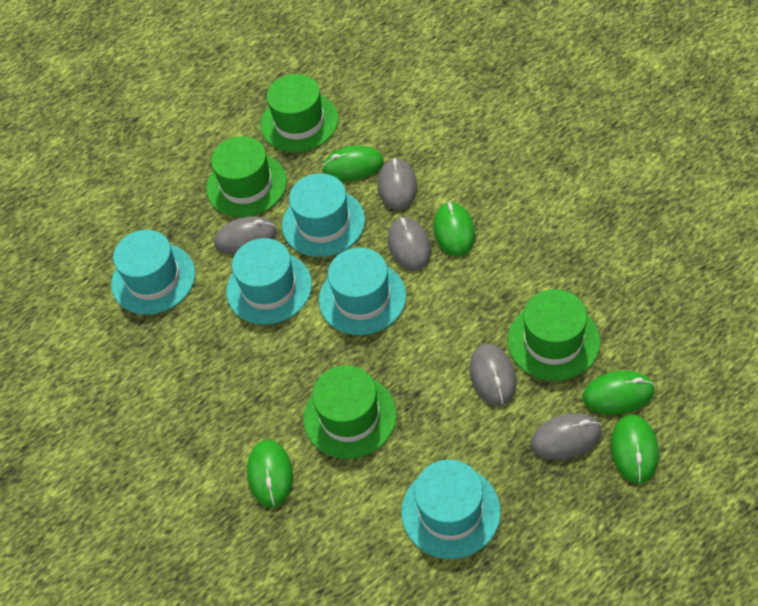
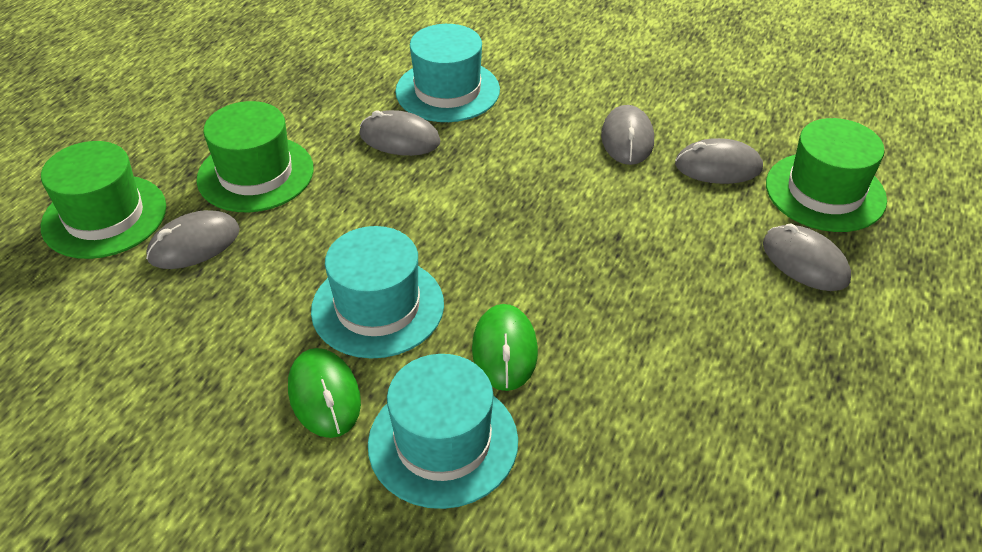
green hat: [206,136,287,217] [260,74,338,152] [303,365,397,459] [508,289,600,381] = 4 -> [41,141,166,259] [197,101,314,212] [766,118,887,232] = 3
green mouse: [247,440,293,507] [322,146,384,181] [433,202,475,256] [583,371,655,414] [611,414,659,484] = 5 -> [288,348,361,438] [472,304,538,391] = 2
turquoise hat: [111,230,195,315] [226,238,312,325] [282,173,365,257] [319,248,406,335] [401,460,501,559] = 5 -> [311,226,444,359] [368,354,518,509] [395,24,500,122] = 3

